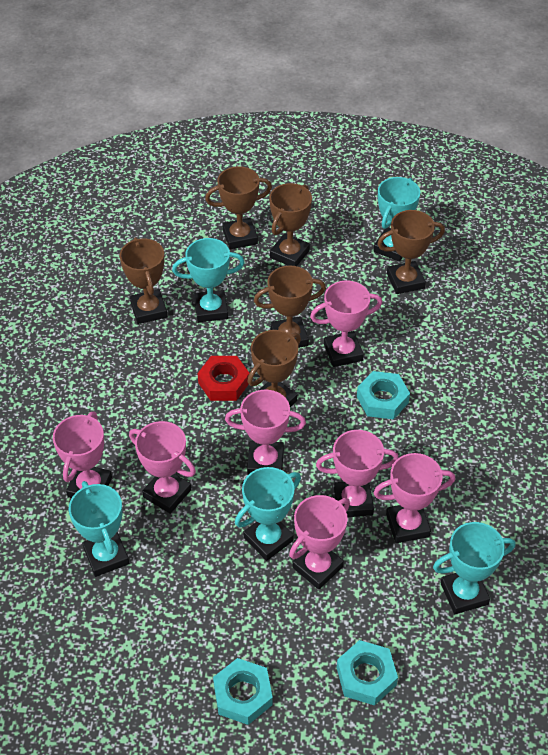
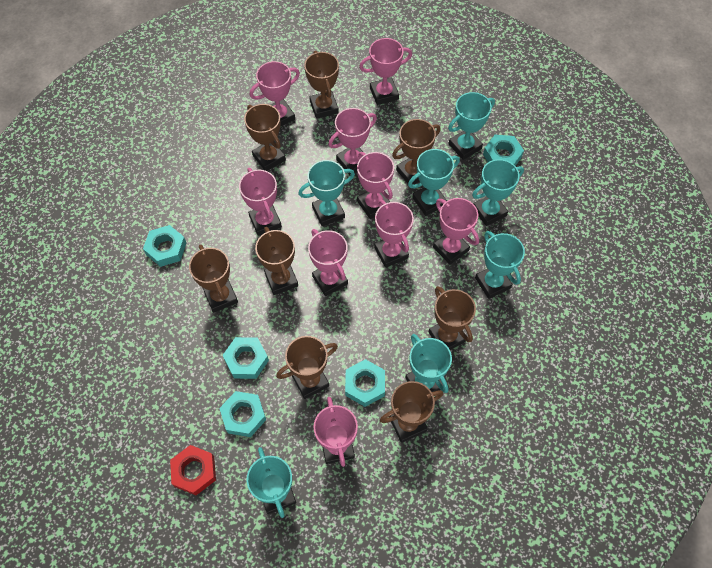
brown trophy: [120,237,167,324] [205,166,272,249] [247,330,301,407] [254,266,326,348] [269,183,312,266] [377,210,445,294] = 6 -> [189,244,238,313] [244,104,286,171] [255,227,298,295] [276,336,338,399] [304,51,339,119] [380,381,443,443] [392,119,440,185] [429,286,476,350] = 8
pink trophy: [53,412,112,498] [129,421,196,514] [225,390,306,475] [289,495,350,590] [310,280,382,367] [316,430,399,517] [374,453,455,543] = 7 -> [239,168,282,236] [250,61,300,127] [308,229,348,296] [313,397,358,467] [328,108,377,175] [357,152,394,219] [359,38,412,105] [374,200,414,268] [433,198,479,265] = 9
turquoise nut: [213,658,273,725] [336,640,398,706] [357,371,410,420] = 3 -> [143,225,186,267] [219,391,266,437] [222,337,269,379] [345,359,385,407] [483,135,524,166] = 5
turquoise trophy: [69,481,129,577] [172,238,245,322] [235,467,301,561] [373,177,420,262] [433,522,515,614] = 5 -> [247,447,296,518] [298,160,355,226] [405,334,452,393] [408,149,460,216] [448,92,495,160] [472,159,524,226] [475,231,525,299] = 7

